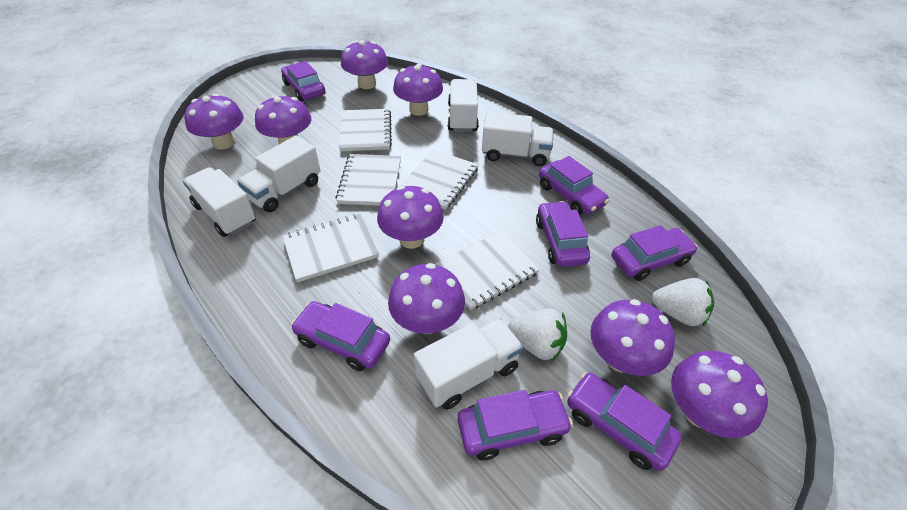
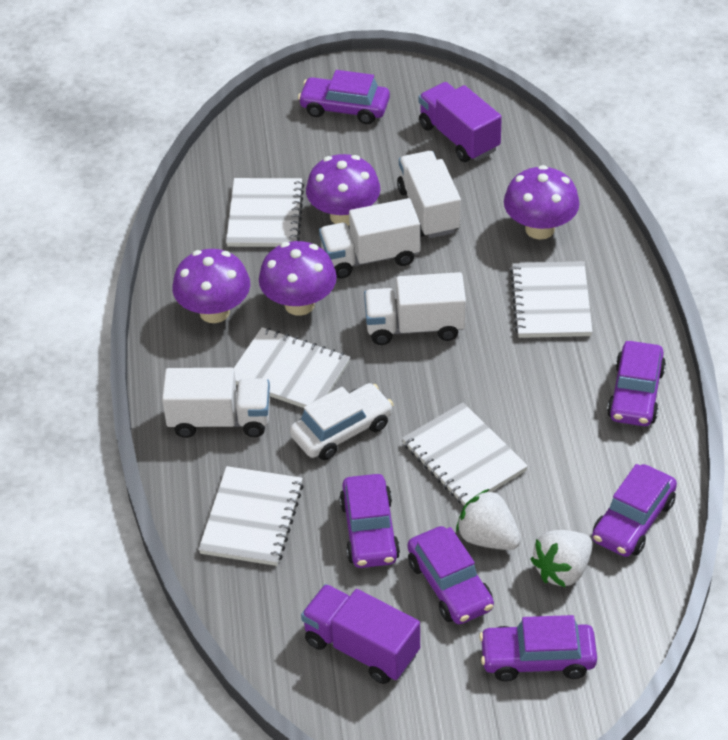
purple car: [281,61,326,102] [291,301,390,371] [458,390,573,460] [536,201,590,267] [539,156,609,215] [567,372,682,471] [612,225,698,281] = 7 -> [298,70,390,124] [339,474,400,568] [408,526,494,624] [479,615,597,681] [592,464,677,557] [607,341,666,426] = 6
purple mushroom: [184,93,244,149] [255,95,311,144] [341,40,388,89] [377,186,444,249] [388,263,465,334] [393,64,443,116] [590,299,675,376] [671,351,768,438] = 8 -> [172,249,250,323] [259,241,337,316] [306,154,380,226] [504,165,580,240] = 4
purple truck: none = 0 -> [301,584,420,684] [419,82,502,162] = 2
white car: none = 0 -> [290,383,394,460] = 1
white truck: [183,167,256,237] [237,136,321,212] [414,318,523,410] [448,79,479,132] [482,112,553,166] = 5 -> [162,368,270,438] [319,198,420,279] [364,272,466,345] [397,151,461,238] = 4

